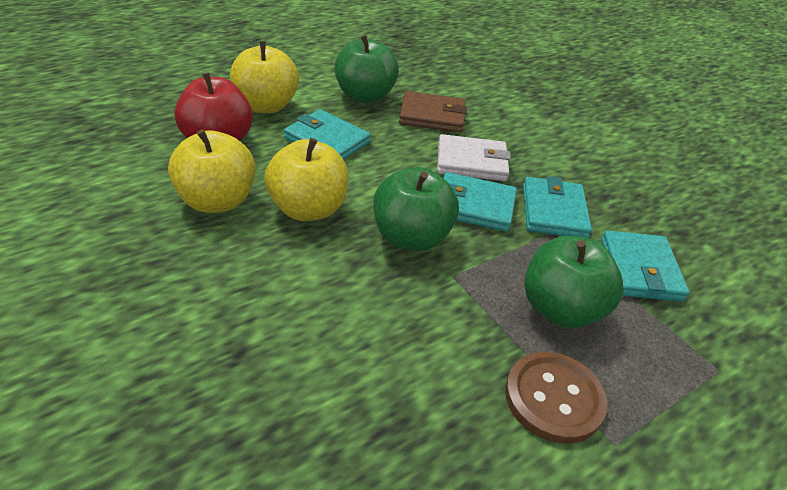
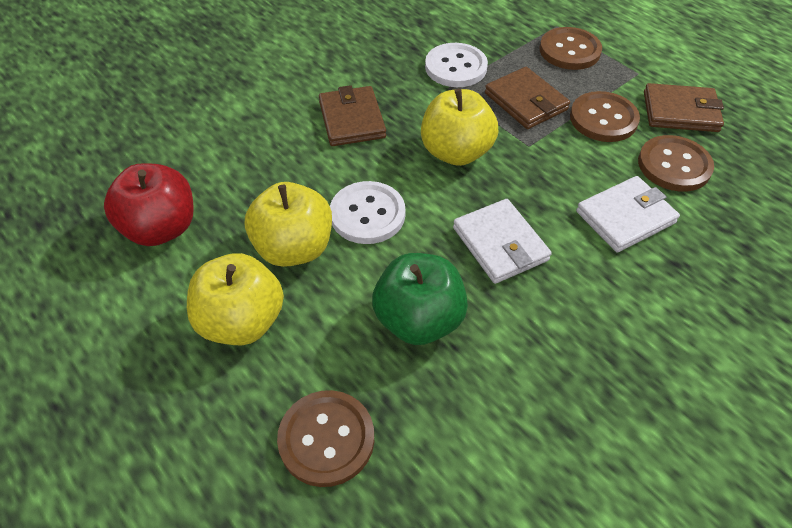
brown button: [505,352,607,444] = 1 -> [277,390,374,487] [540,27,602,70] [570,91,640,142] [638,135,714,192] = 4
brown wallet: [399,91,467,132] = 1 -> [319,85,386,146] [485,67,570,129] [644,83,724,132] = 3
green apple: [334,35,399,103] [373,167,459,251] [524,236,624,328] = 3 -> [372,253,468,345] = 1
turquoise wallet: [284,109,371,160] [443,172,517,232] [523,176,592,238] [601,230,689,302] = 4 -> none = 0
white button: none = 0 -> [330,181,405,244] [425,43,488,87] = 2
white wallet: [437,134,511,181] = 1 -> [453,199,552,284] [576,176,680,253] = 2

